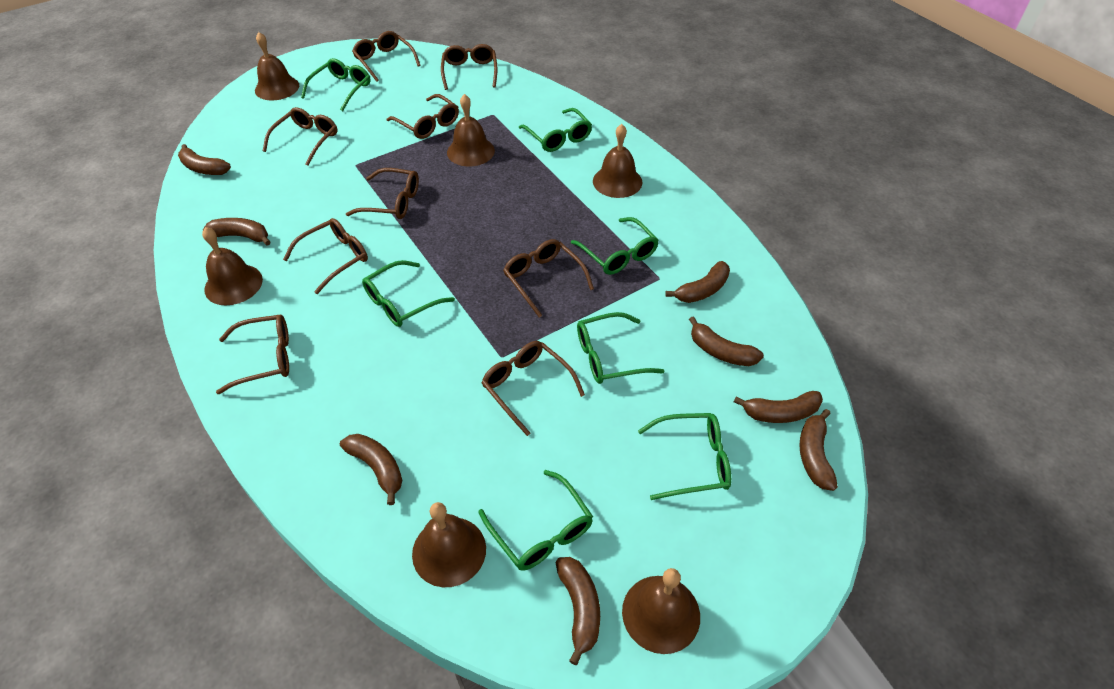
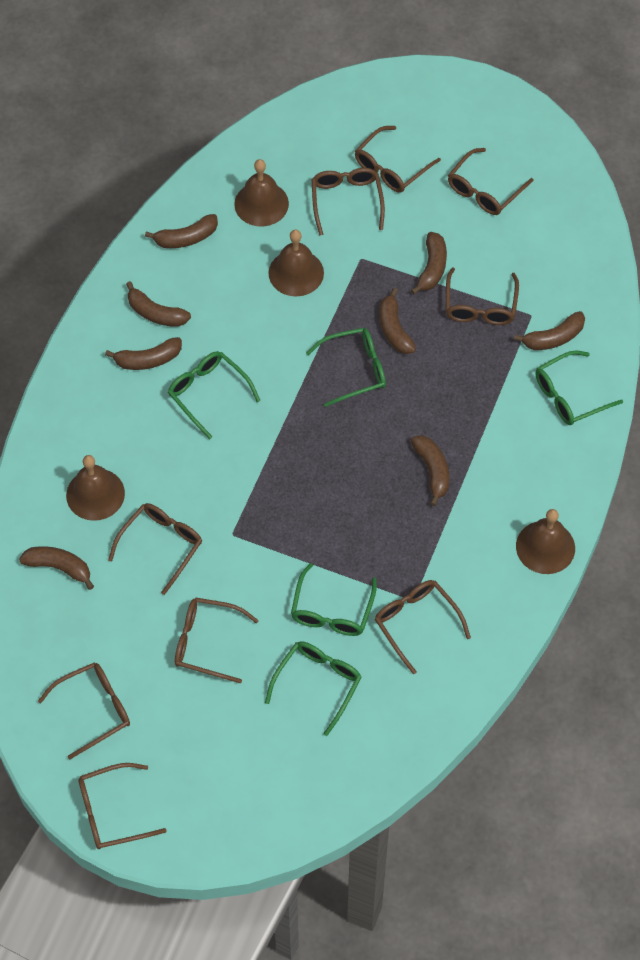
brown bell: [202,227,263,305] [255,32,299,100] [412,502,486,587] [447,94,495,167] [593,124,642,198] [622,568,700,654] = 6 -> [66,455,125,521] [234,159,289,226] [269,230,324,296] [516,509,575,574] = 4
green glasses: [301,58,371,111] [362,260,455,327] [478,470,593,571] [519,108,592,152] [571,217,659,275] [577,312,664,384] [638,413,731,500] = 7 -> [168,351,261,439] [265,641,362,736] [291,563,377,636] [306,328,386,407] [536,350,623,425] = 5

